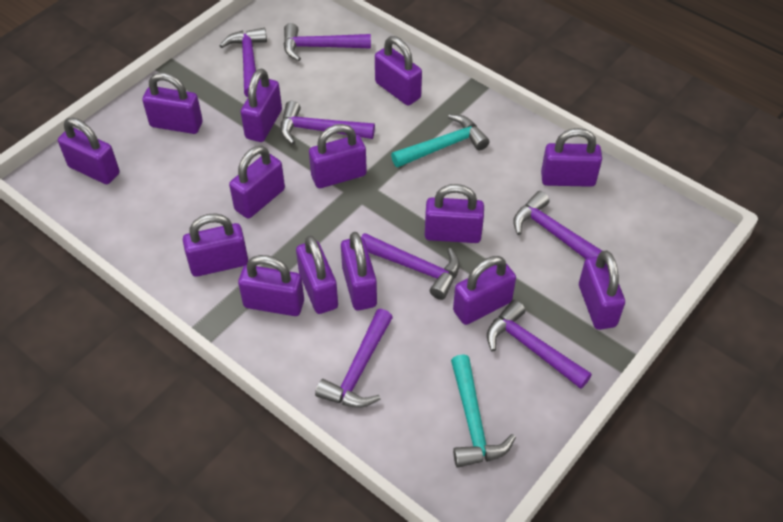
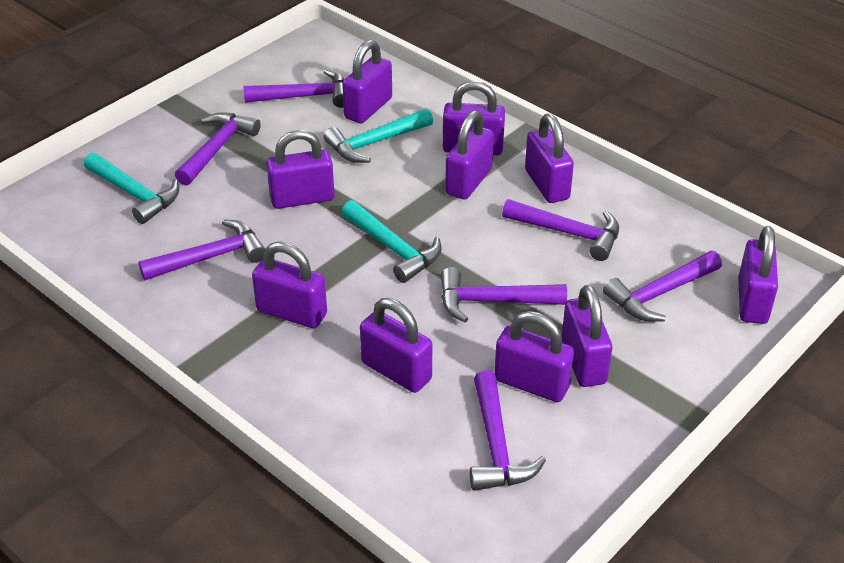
purple padlock: [58,117,120,184] [142,73,203,134] [183,213,248,277] [229,146,285,219] [238,255,304,316] [241,69,282,142] [296,235,338,314] [309,124,367,188] [341,232,377,310] [375,36,422,105] [425,184,484,243] [453,256,516,325] [541,128,602,187] [579,250,625,330] = 14 -> [252,242,327,328] [266,130,335,209] [342,40,392,124] [360,298,432,393] [443,81,505,155] [445,111,494,199] [494,311,574,402] [525,114,574,203] [562,285,612,387] [738,226,778,324] = 10
turquoise hammer: [391,114,489,168] [451,354,516,468] = 2 -> [84,153,179,224] [324,109,433,163] [341,200,442,283] = 3

